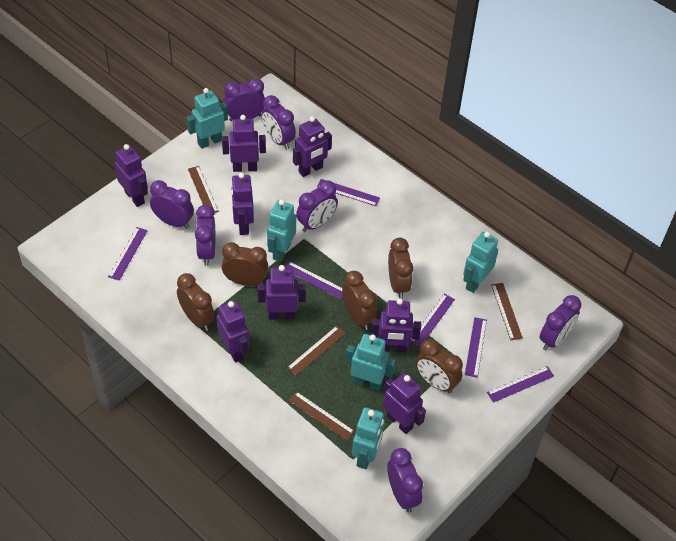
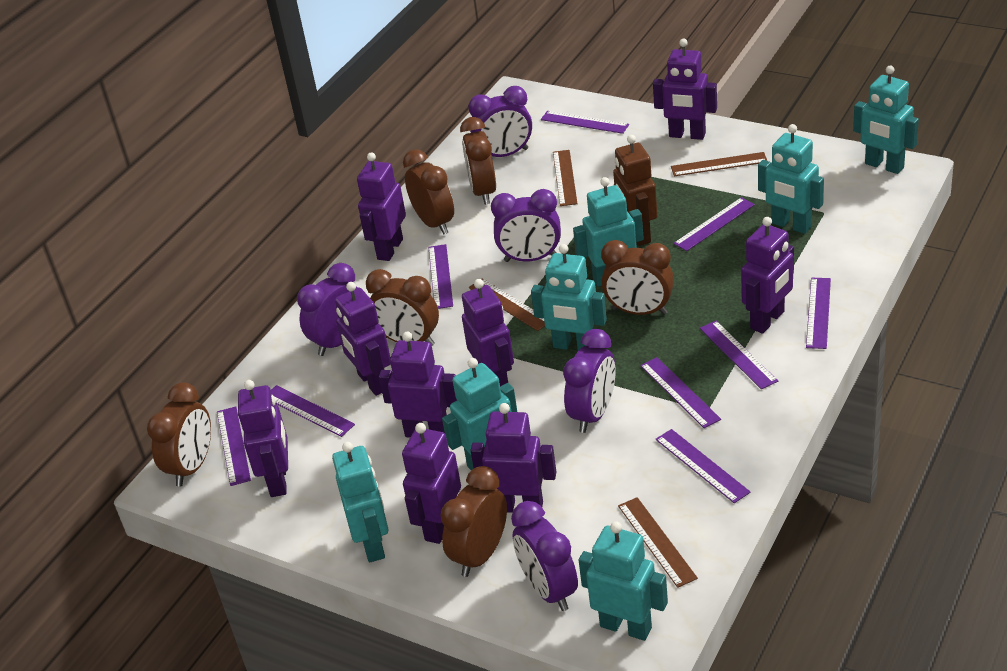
brown clock: [177,273,215,331] [222,242,268,286] [342,271,377,330] [388,238,413,298] [416,339,463,394] = 5 -> [147,383,211,486] [366,269,439,346] [403,149,454,234] [440,466,507,577] [460,117,496,205] [601,240,674,315] = 6
brown robot: none = 0 -> [613,135,657,246] = 1
purple clock: [150,180,194,229] [195,205,215,265] [224,78,265,121] [262,95,296,150] [296,180,338,232] [387,448,423,512] [540,295,581,350] = 7 -> [297,263,358,356] [468,86,532,157] [491,189,561,262] [511,501,578,611] [563,329,616,433] = 5
purple robot: [115,144,148,207] [216,300,249,363] [222,115,266,172] [231,173,254,235] [258,265,306,320] [293,116,332,177] [371,298,421,353] [383,373,426,434] = 8 -> [238,380,288,497] [335,282,391,396] [357,153,406,261] [379,331,457,438] [402,423,461,544] [462,279,514,386] [470,403,556,513] [653,39,717,140] [741,217,794,334] = 9
purple ruler: [108,227,148,281] [285,261,343,299] [317,179,380,206] [411,294,455,347] [465,317,487,378] [487,366,554,403] = 6 -> [217,406,251,486] [271,385,355,437] [428,244,453,309] [541,111,629,134] [640,357,721,428] [656,429,751,503] [673,197,755,251] [700,321,778,389] [806,278,831,349] = 9
turquoise robot: [187,88,228,149] [267,199,296,262] [346,334,396,391] [352,407,385,469] [463,232,498,293] = 5 -> [332,442,389,562] [442,358,517,471] [531,244,607,350] [573,177,644,287] [579,521,668,641] [758,124,824,234] [853,66,919,174] = 7

